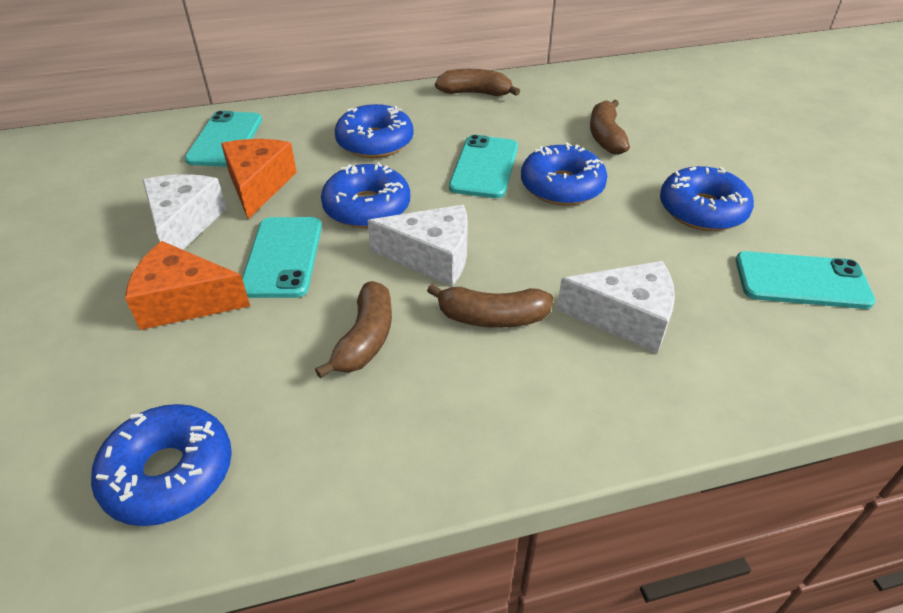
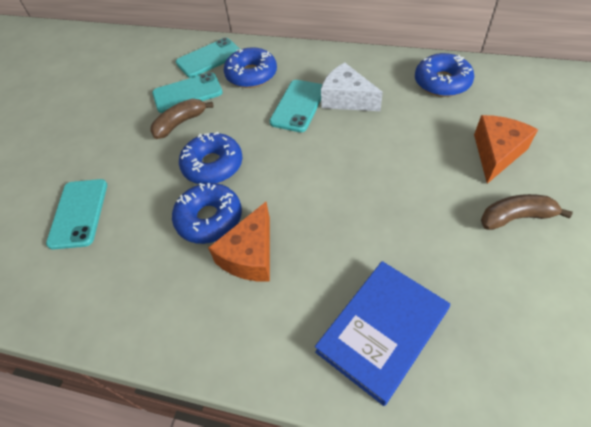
blue book: none = 0 -> [315,261,450,406] = 1
blue donut: [91,404,232,526] [321,162,410,228] [335,104,414,158] [521,143,607,206] [660,166,754,231] = 5 -> [172,183,242,244] [179,132,242,184] [224,47,277,88] [415,53,474,97] = 4
brown banana: [315,281,392,379] [427,284,553,328] [435,69,520,96] [590,100,630,155] = 4 -> [150,99,213,139] [481,194,573,230] = 2
white cheese: [143,174,227,250] [367,205,468,286] [557,261,675,353] = 3 -> [321,63,383,111] = 1

